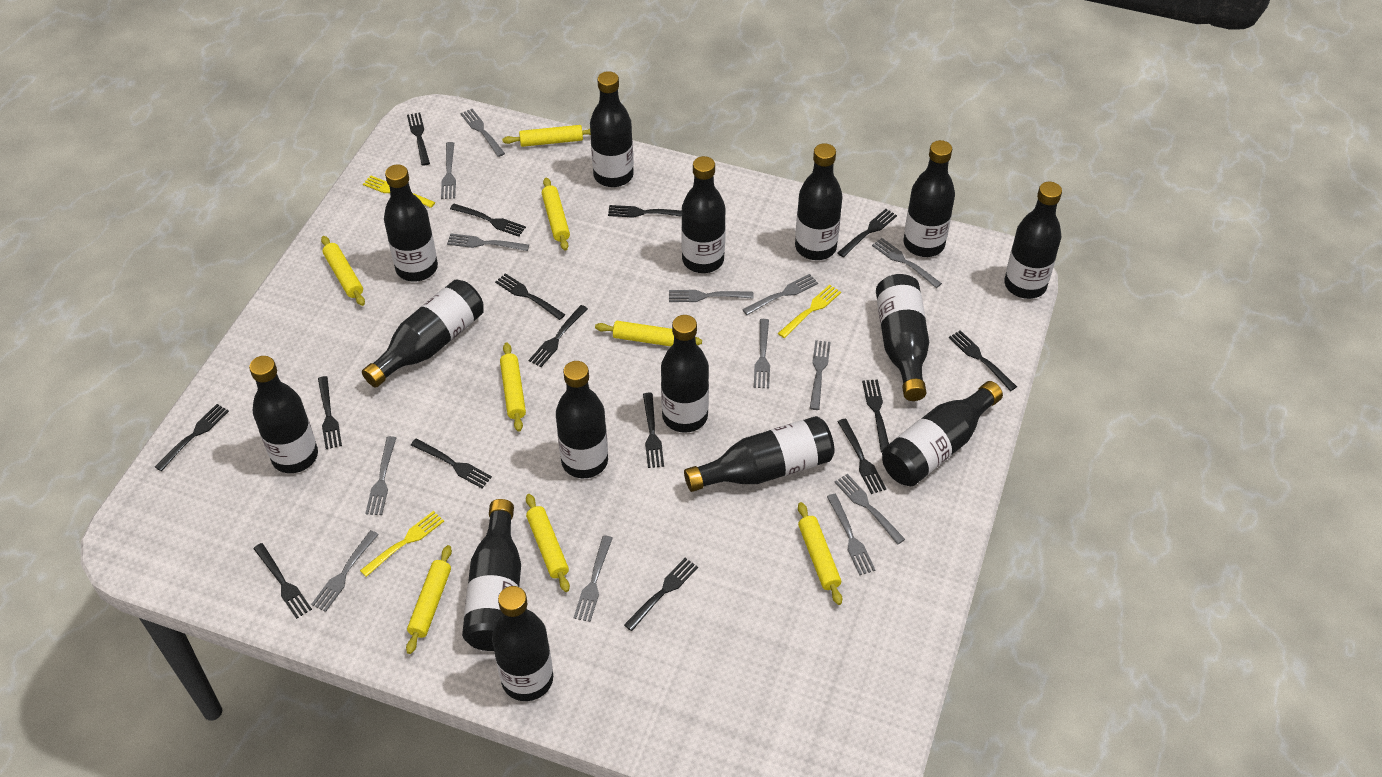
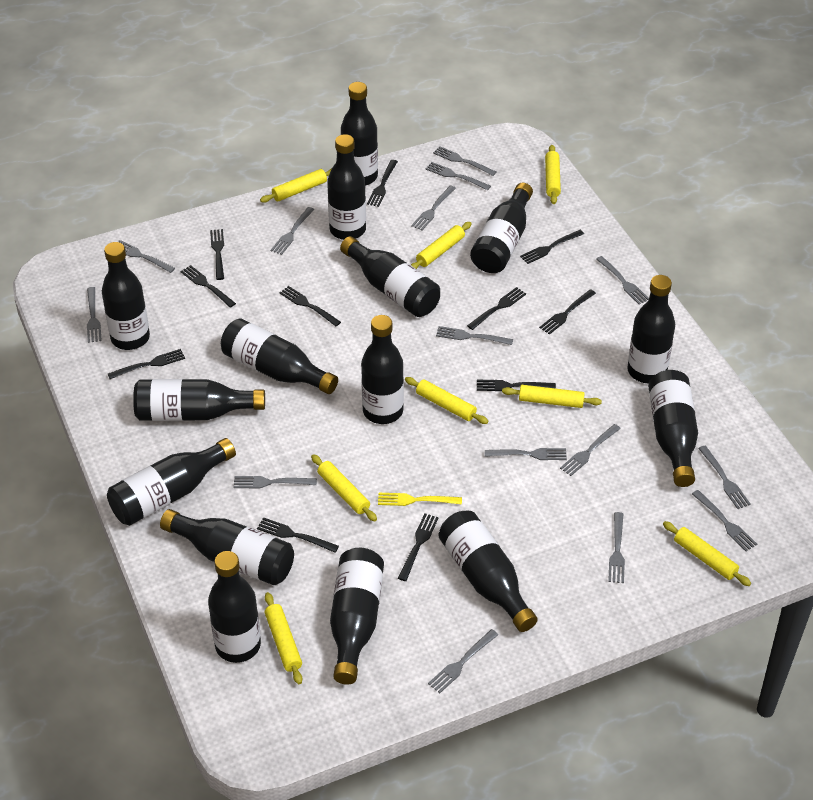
black fork: [155,404,229,471] [253,543,312,619] [318,376,342,449] [407,113,430,166] [411,439,492,488] [450,204,526,237] [495,273,565,320] [529,305,588,367] [608,205,682,218] [624,558,698,631] [643,393,664,468] [837,209,897,257] [838,419,886,494] [862,379,889,452] [949,330,1017,391] = 15 -> [108,349,185,379] [181,265,236,308] [210,229,224,280] [257,517,339,553] [279,286,341,326] [367,160,398,207] [398,514,439,581] [467,287,526,330] [477,380,556,391] [520,230,584,264] [539,289,596,335] = 11
grey fork: [311,530,379,612] [365,436,396,515] [441,142,456,199] [447,233,529,251] [460,109,505,157] [574,535,613,622] [669,290,754,302] [742,274,818,315] [754,319,770,388] [810,340,831,410] [827,494,875,575] [835,474,905,544] [872,238,942,288] = 13 -> [87,287,102,343] [119,240,175,273] [233,476,317,488] [271,207,314,255] [411,185,456,230] [426,162,491,190] [428,629,498,693] [433,146,496,176] [436,326,513,345] [485,448,567,460] [560,424,621,476] [596,256,649,304] [608,512,625,583] [692,490,757,551] [698,446,751,509] = 15
yellow fork: [360,511,444,577] [363,175,435,208] [778,285,841,338] = 3 -> [378,493,462,506] = 1

